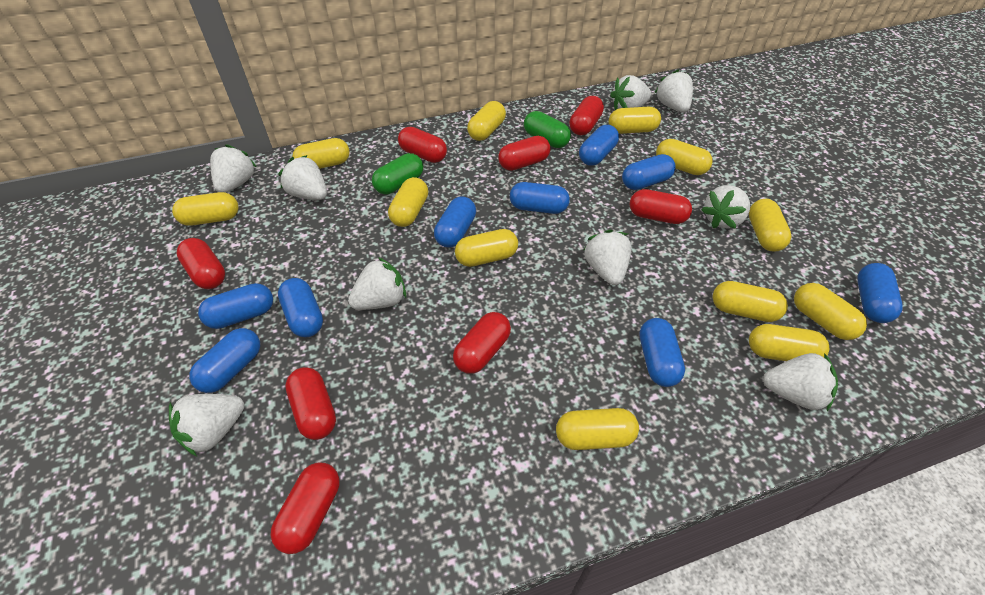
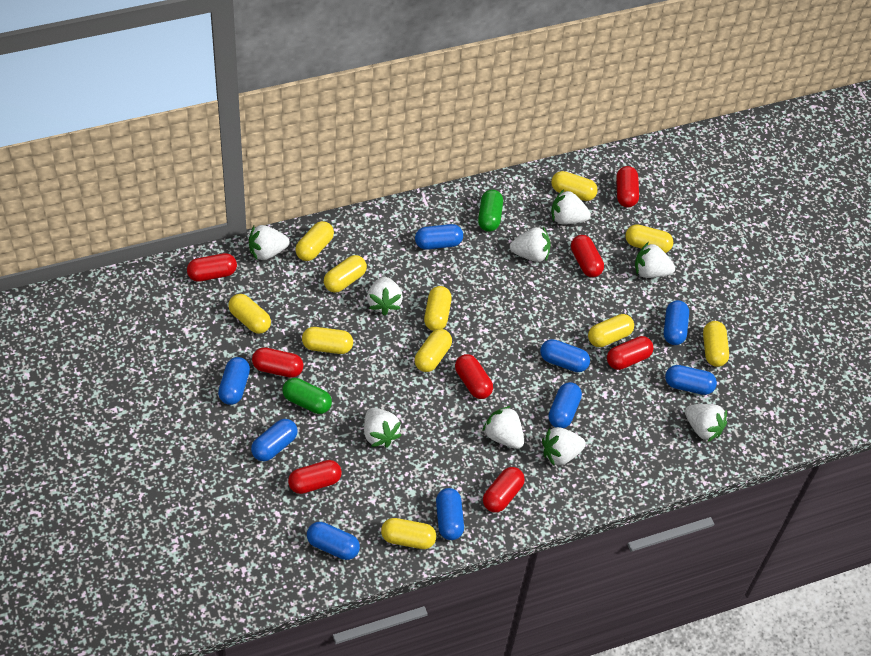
yellow capsule: [172,192,239,226] [292,138,350,169] [388,177,428,227] [455,229,518,267] [467,101,506,141] [556,408,639,450] [608,107,661,134] [656,139,713,175] [712,281,788,322] [749,199,791,252] [749,324,829,361] [794,283,867,340] = 12 -> [228,294,271,334] [295,221,334,261] [302,327,353,354] [324,255,367,292] [381,518,436,549] [415,329,452,372] [424,286,452,331] [551,171,598,201] [588,314,634,347] [625,224,673,253] [703,321,729,367] = 11

